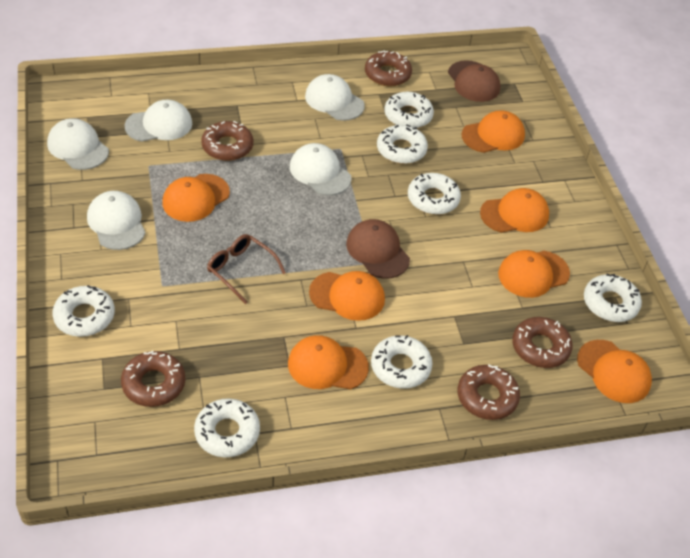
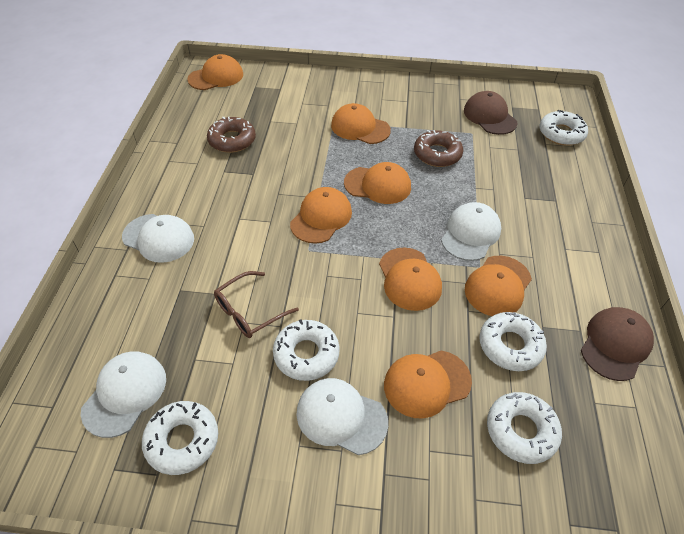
brown donut: [121,351,185,407] [201,121,253,161] [365,50,412,86] [458,365,520,420] [512,317,573,368] = 5 -> [207,117,256,153] [414,130,463,167] = 2
white cap: [47,118,109,170] [87,191,146,250] [125,99,192,142] [290,143,352,196] [305,74,365,121] = 5 -> [81,351,166,438] [122,214,194,263] [296,378,388,455] [441,202,501,261] = 4
white donut: [52,285,115,337] [194,398,260,458] [371,335,433,389] [377,125,428,164] [384,92,434,128] [408,173,461,215] [584,274,642,322] = 7 -> [142,401,218,475] [273,319,340,381] [479,312,547,371] [487,392,562,464] [539,110,588,146] = 5

